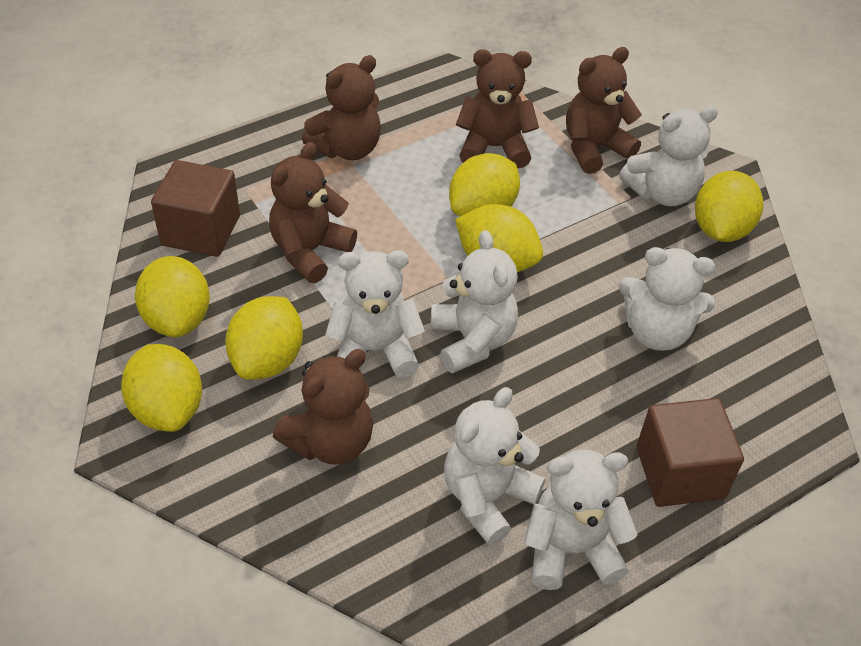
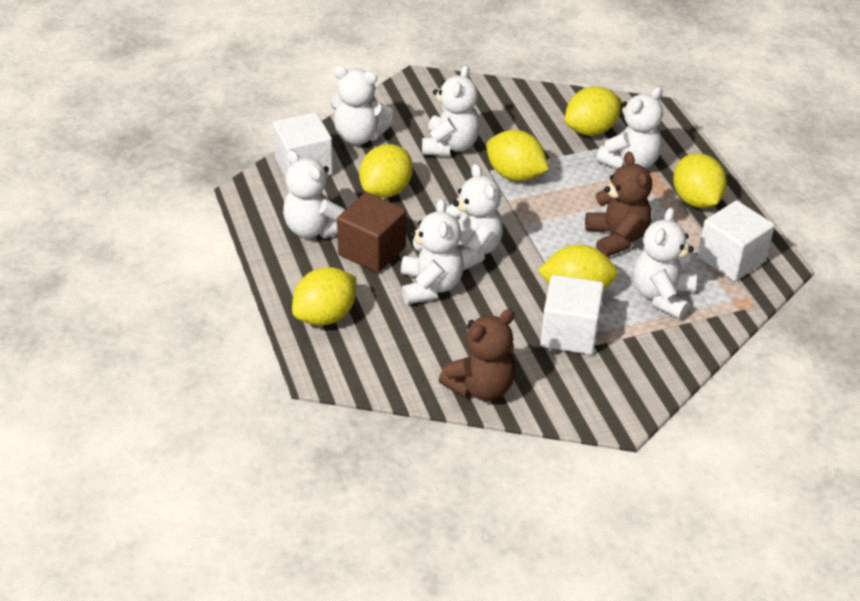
brown cube: [151,160,240,257] [637,398,744,507] = 2 -> [337,192,406,273] = 1
brown teddy bear: [269,142,357,283] [273,349,373,465] [302,55,381,160] [456,49,539,168] [566,47,642,174] = 5 -> [439,309,515,401] [585,151,652,257] = 2
white cube: none = 0 -> [273,112,333,178] [540,275,604,355] [697,200,775,282] = 3
white teddy bear: [325,250,425,378] [431,230,518,373] [444,387,545,545] [524,449,638,590] [619,105,718,206] [619,247,715,351] = 6 -> [283,150,345,238] [331,65,393,145] [401,199,464,305] [422,65,480,156] [446,164,503,270] [596,87,663,169] [633,208,697,319] = 7

